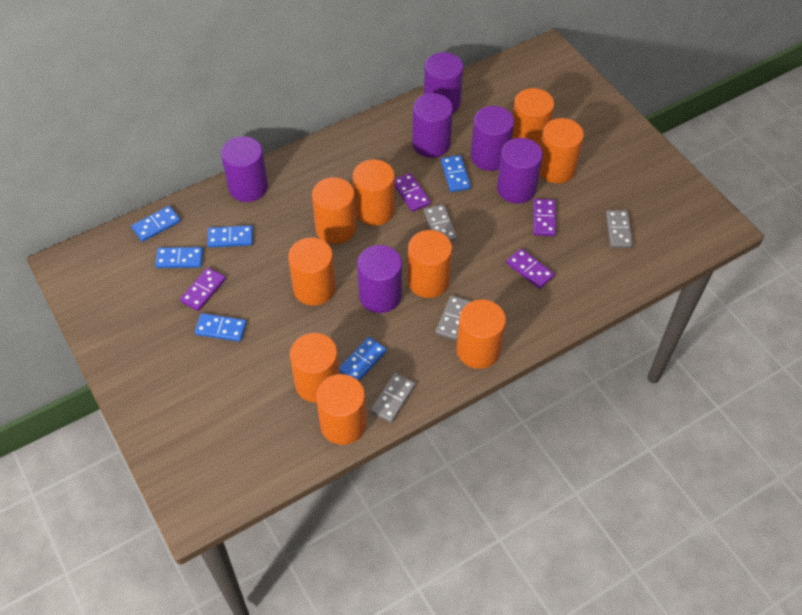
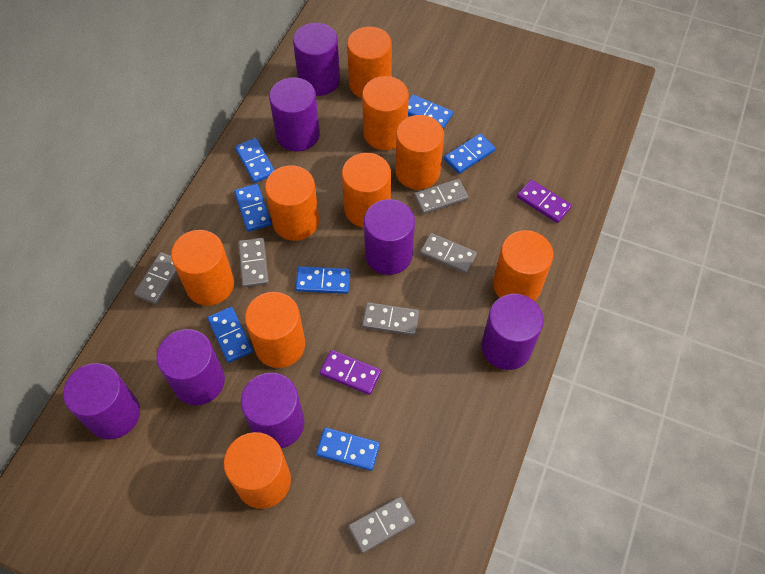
blue domino: [131,206,181,242] [155,247,203,268] [195,313,247,342] [207,225,253,248] [339,337,387,381] [441,155,471,192] = 6 -> [208,307,253,363] [234,184,271,232] [235,138,275,183] [295,266,350,294] [316,427,380,471] [408,95,453,129] [444,133,495,174] = 7
grey domino: [371,373,415,423] [424,204,457,241] [436,295,472,341] [606,210,633,248] = 4 -> [134,252,177,305] [238,238,269,287] [348,496,415,553] [362,302,419,336] [414,179,469,214] [420,233,477,274] = 6
purple cylinder: [221,136,268,202] [357,245,402,313] [412,93,453,158] [424,52,463,113] [471,106,514,171] [497,138,543,204] = 6 -> [63,363,140,440] [156,329,225,405] [241,373,304,449] [269,77,320,152] [293,23,340,96] [364,199,415,275] [481,294,544,370] = 7
purple domino: [180,267,226,311] [395,173,431,212] [506,248,555,289] [533,199,556,236] = 4 -> [320,350,381,395] [517,180,572,223] = 2

